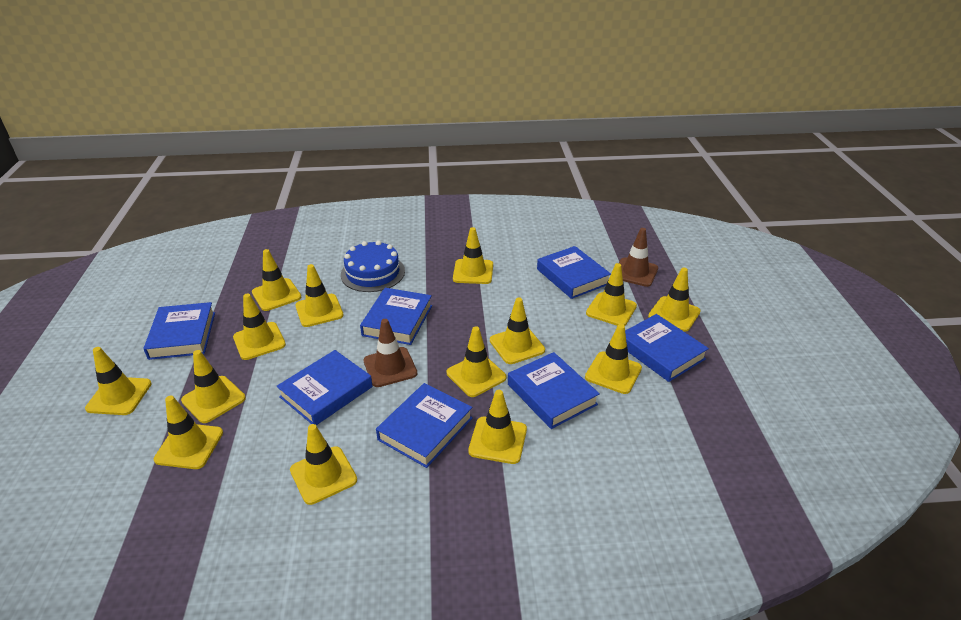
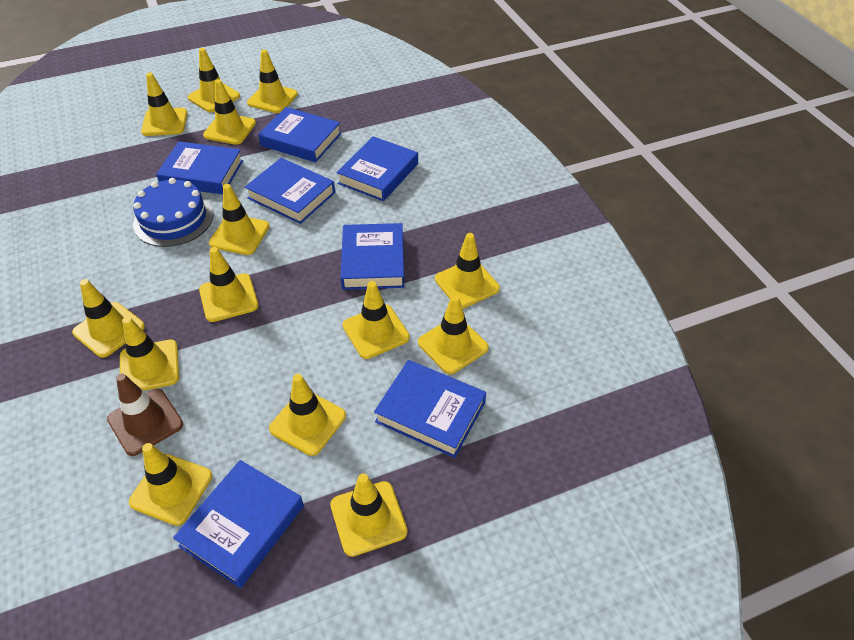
brown traffic cone: [363,319,417,387] [619,228,658,287] = 2 -> [107,373,183,456] = 1

